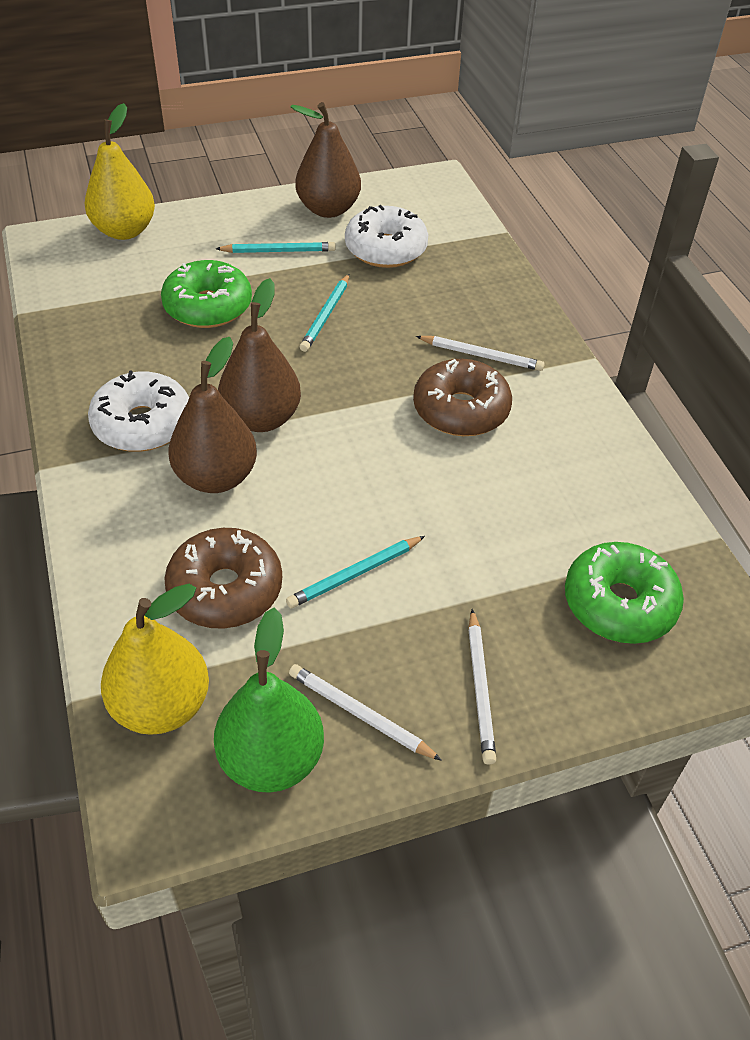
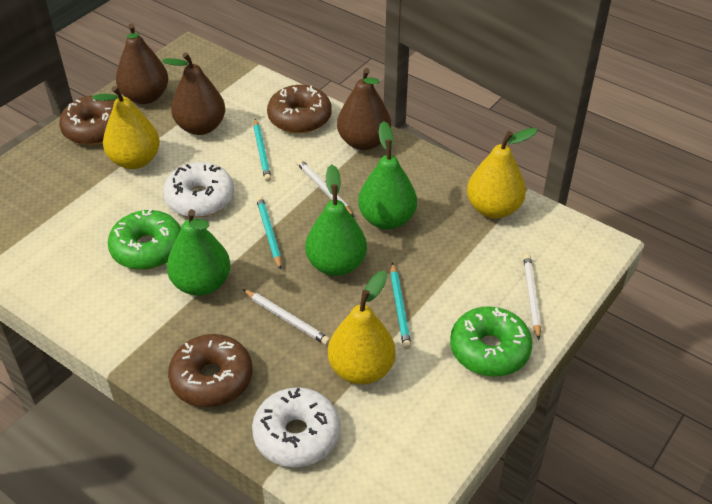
brown donut: [164,528,282,629] [413,359,512,436] = 2 -> [59,95,115,145] [168,334,253,407] [267,85,332,134] = 3
green pear: [214,608,324,793] = 1 -> [167,209,231,296] [305,165,367,276] [358,121,417,230] = 3
yellow pear: [85,103,155,240] [101,584,209,735] = 2 -> [92,86,160,169] [328,271,395,385] [467,128,538,219] = 3

